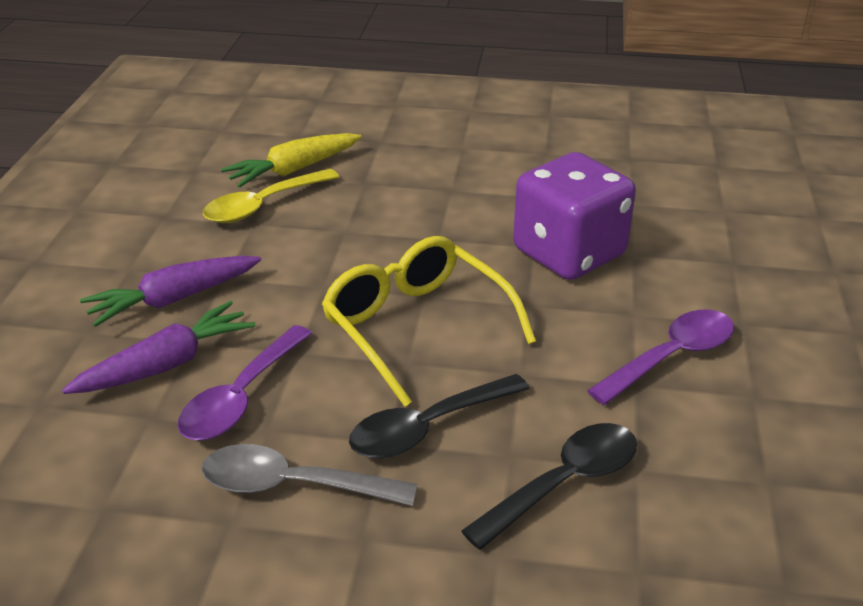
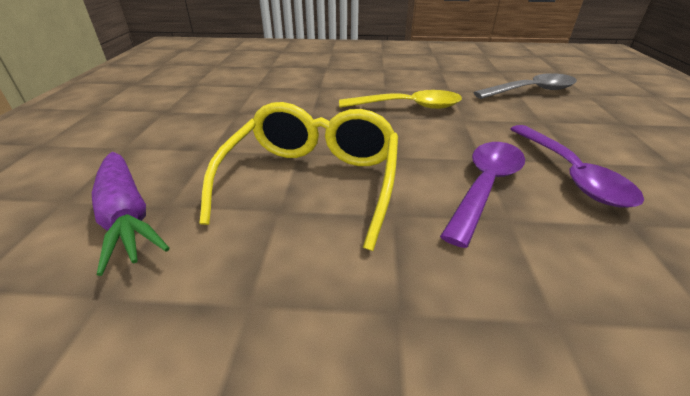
black spoon: [349,374,530,458] [461,423,637,550] = 2 -> none = 0
purple carrot: [62,301,256,394] [80,256,261,327] = 2 -> [92,152,170,276] = 1
purple dice: [513,152,636,280] = 1 -> none = 0
yellow carrot: [221,133,362,188] = 1 -> none = 0

